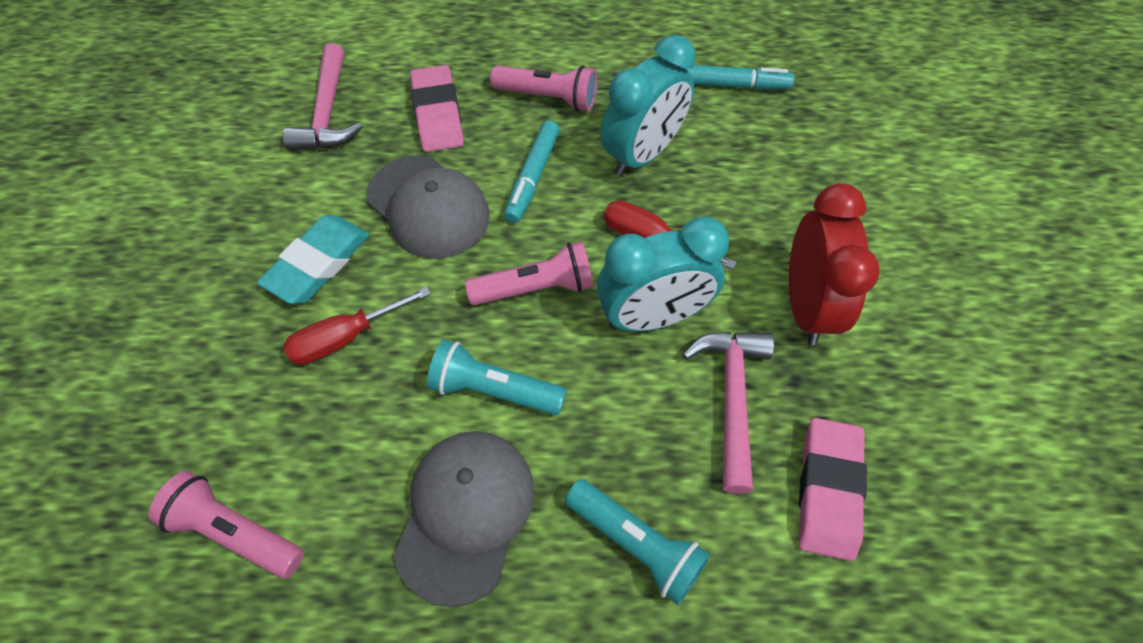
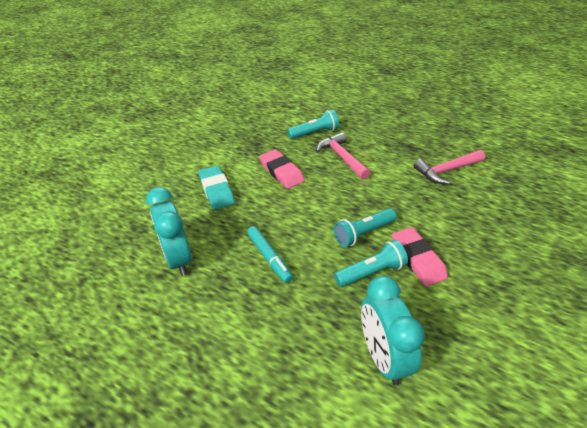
grey cap: [366,155,490,259] [394,431,535,607] = 2 -> none = 0
pink flashlight: [148,471,304,579] [465,241,593,305] [490,65,597,111] = 3 -> none = 0
red clock: [789,183,880,345] = 1 -> none = 0
red screwdriver: [283,286,431,365] [604,201,737,269] = 2 -> none = 0
turquoise flashlight: [427,340,567,415] [565,479,710,605] = 2 -> [287,109,339,139] [334,208,397,247] [334,240,408,287] = 3
turquoise marker: [504,121,560,223] [683,65,794,89] = 2 -> [247,226,293,283] = 1

